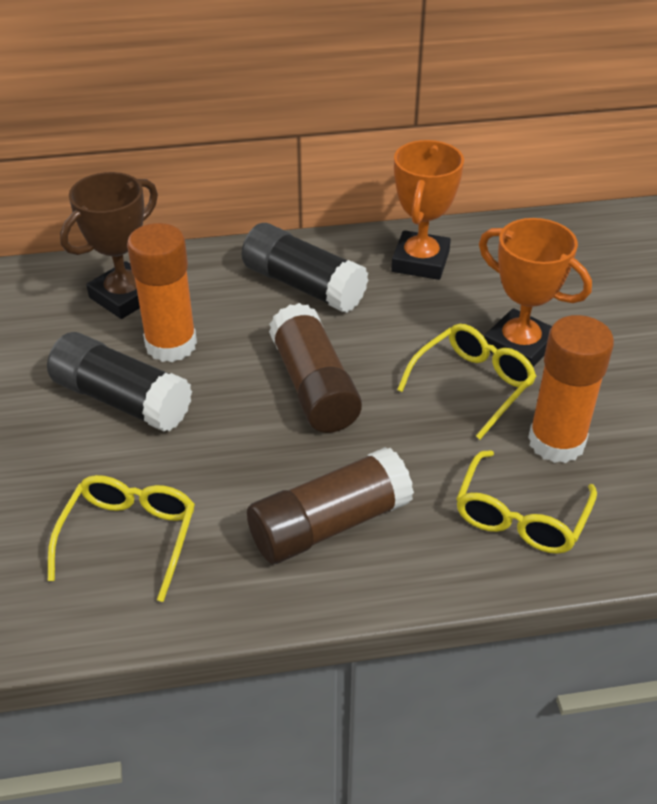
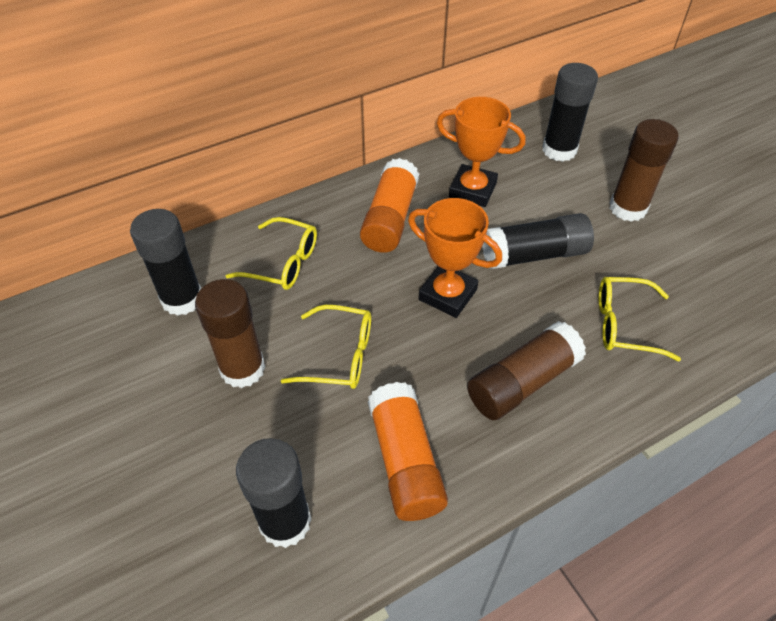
black glue stick: [47,332,192,431] [242,223,368,313] = 2 -> [130,209,201,316] [236,438,312,548] [482,213,594,269] [542,63,598,162] = 4
brown glue stick: [247,447,414,564] [269,303,362,433] = 2 -> [195,279,265,388] [467,321,586,420] [610,119,679,222] = 3
brown trophy: [60,172,158,319] = 1 -> none = 0

